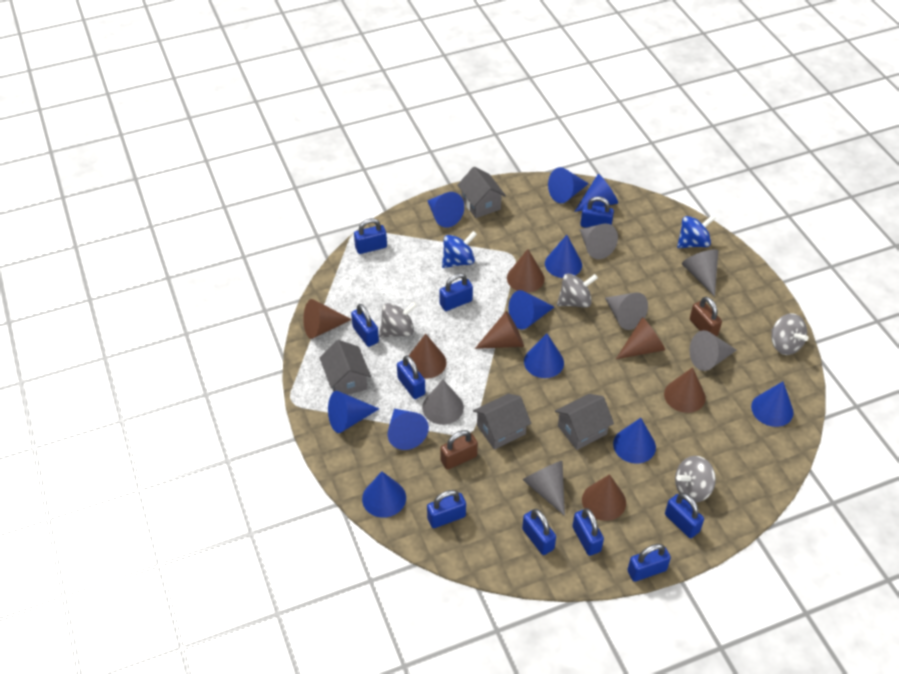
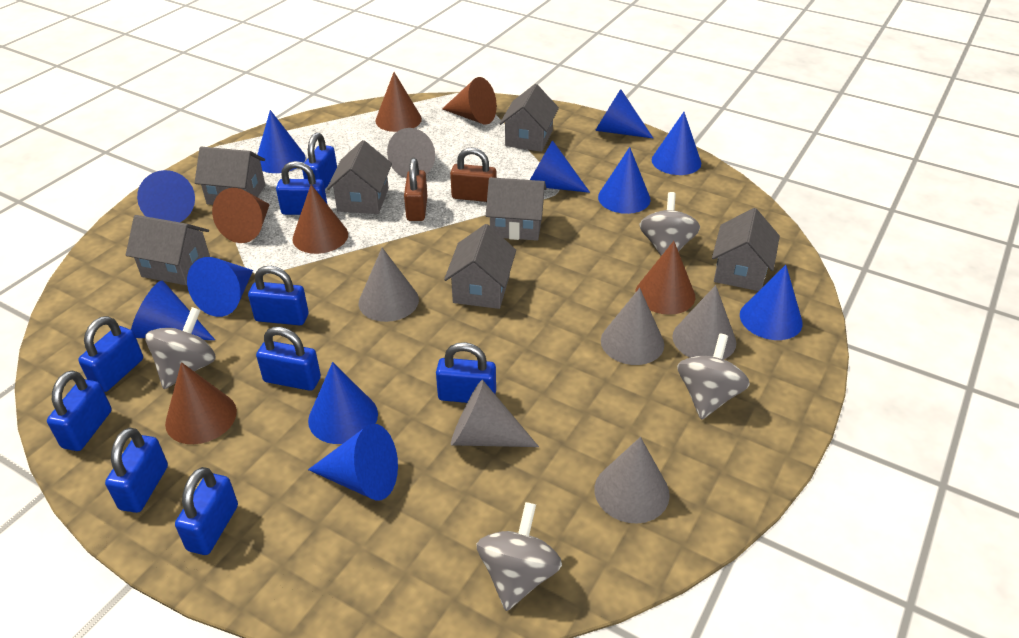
blue padlock: [351,304,379,347] [354,218,387,254] [397,355,425,399] [427,490,466,528] [439,273,473,311] [522,509,556,555] [573,508,604,556] [581,197,614,228] [627,544,671,582] [665,493,704,538] = 10 -> [47,370,112,451] [78,316,143,392] [105,427,168,513] [175,467,238,555] [248,266,309,325] [256,327,321,391] [276,161,327,215] [302,133,337,189] [436,342,496,403] = 9
blue spinning top: [442,231,477,268] [677,215,716,248] = 2 -> none = 0
brown cone: [303,299,352,339] [409,334,447,379] [475,311,524,349] [507,249,545,293] [582,474,626,521] [616,317,665,359] [664,367,706,413] = 7 -> [165,362,237,444] [212,188,270,243] [293,185,348,254] [375,72,422,132] [442,77,497,125] [635,241,695,315] = 6
grey house: [320,340,371,395] [458,167,506,218] [473,393,531,450] [555,394,614,450] = 4 -> [126,215,210,285] [195,147,265,205] [327,140,392,214] [444,224,516,309] [486,177,547,241] [499,84,559,152] [712,208,780,291] = 7

